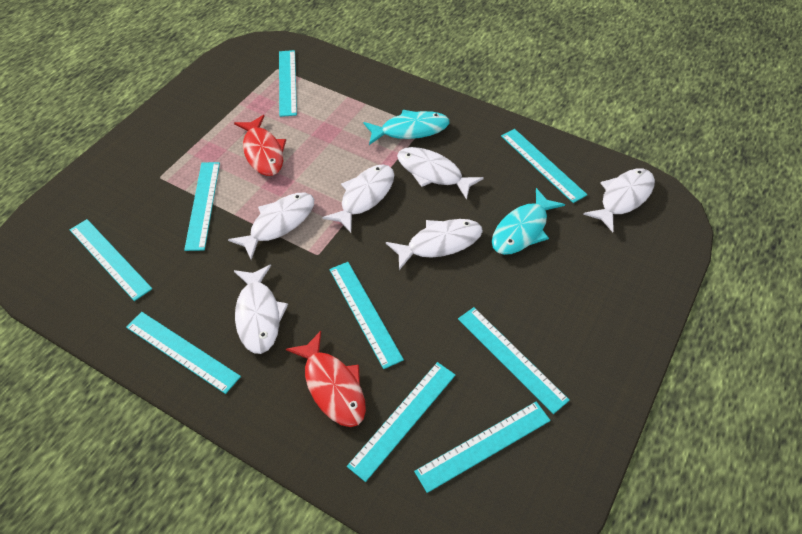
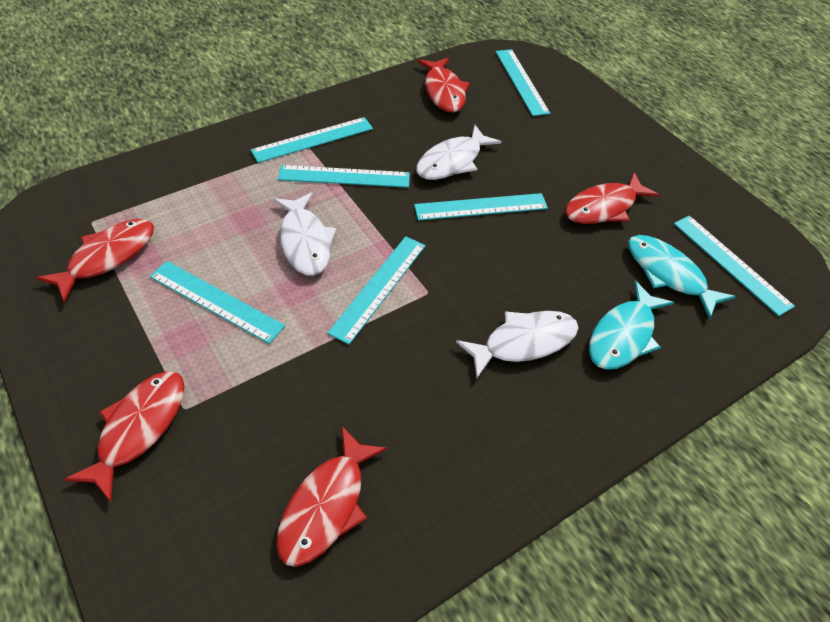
red fish: [234,115,286,176] [286,331,366,427] = 2 -> [36,219,154,302] [64,371,185,502] [276,426,387,567] [418,57,470,113] [565,172,660,224] = 5
turquoise ruler: [70,219,152,301] [126,312,241,394] [184,162,220,251] [279,50,297,117] [329,262,404,369] [347,362,455,482] [414,402,551,493] [458,307,570,414] [501,129,587,203] = 9 -> [150,261,285,344] [250,117,373,163] [278,165,410,188] [327,236,426,345] [414,193,548,221] [496,49,550,116] [674,216,795,316] = 7
white fish: [228,193,314,260] [234,264,288,354] [322,164,394,233] [386,219,483,270] [397,147,484,200] [583,168,655,232] = 6 -> [273,192,337,276] [416,125,501,180] [456,311,579,379] = 3

